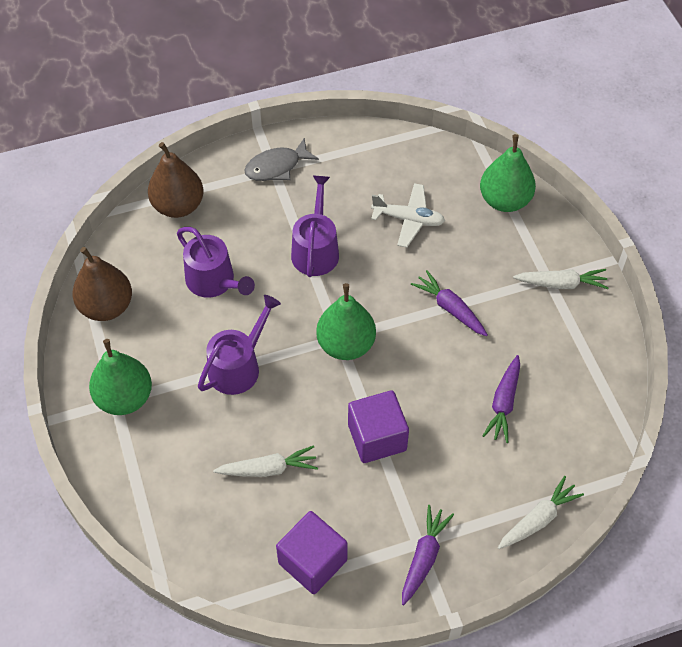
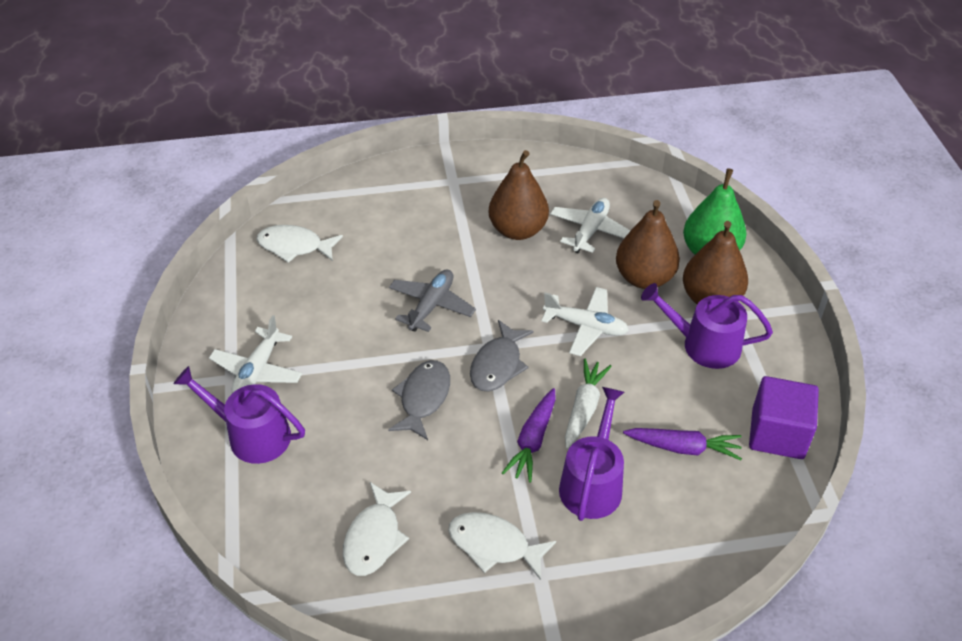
brown pear: [72,247,132,321] [148,142,204,218] = 2 -> [489,150,549,240] [616,200,680,289] [683,221,748,304] = 3
green pear: [89,339,152,415] [316,283,376,360] [480,134,536,212] = 3 -> [683,168,746,255] = 1
grey fish: [244,138,319,181] = 1 -> [388,360,450,440] [470,320,534,392] = 2
grey plane: none = 0 -> [389,269,476,332] = 1
purple carrot: [402,505,454,605] [411,270,488,336] [483,355,520,443] = 3 -> [502,388,556,483] [623,428,742,460] = 2
purple cube: [276,511,348,594] [348,390,409,463] = 2 -> [749,376,819,459] = 1
white carrot: [213,445,318,477] [498,476,584,549] [513,269,609,289] = 3 -> [565,358,612,449] = 1
white fish: none = 0 -> [257,225,343,263] [343,482,411,576] [448,512,556,580] = 3
white plane: [371,183,445,248] = 1 -> [209,315,302,393] [541,287,629,356] [550,198,630,253] = 3

